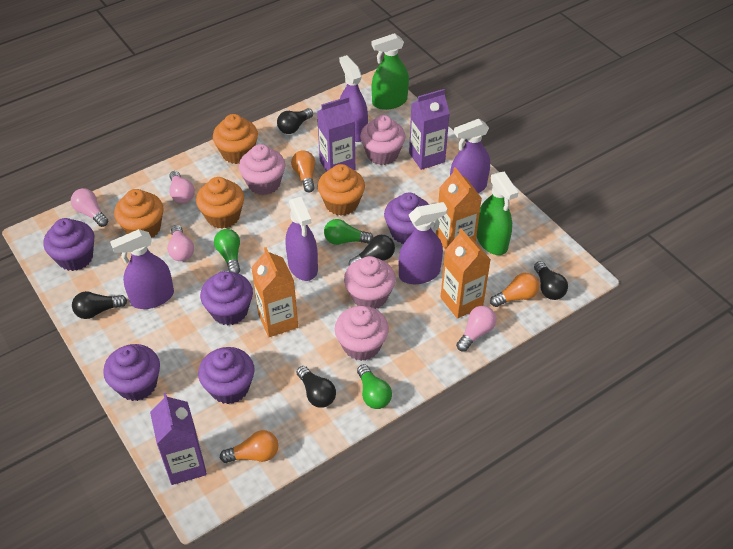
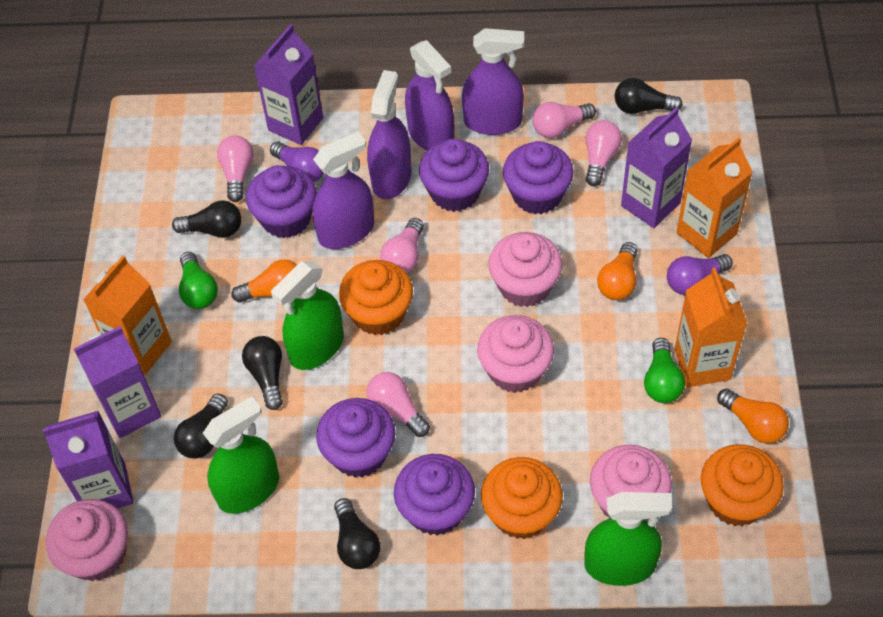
green light bulb: [214,229,240,273] [324,219,373,245] [357,364,392,409] = 3 -> [179,252,218,309] [644,338,685,403] = 2
green spray bottle: [372,33,409,110] [477,172,518,255] = 2 -> [203,397,279,514] [271,261,344,370] [584,492,672,586] = 3
orange cupcake: [114,189,163,238] [196,177,244,229] [213,114,258,164] [318,164,365,216] = 4 -> [339,260,413,335] [481,457,563,539] [701,444,784,526] = 3
pink light bulb: [71,188,108,227] [167,225,194,261] [169,171,195,203] [456,306,496,352] = 4 -> [217,136,254,202] [367,372,430,437] [380,218,424,273] [532,102,596,138] [585,120,622,186] = 5
purple carton: [150,393,207,485] [317,96,355,172] [409,89,450,170] = 3 -> [42,411,134,509] [74,326,161,438] [254,24,323,145] [621,107,692,228] = 4
purple light bulb: none = 0 -> [270,142,324,182] [667,254,733,295] = 2
purple spray bottle: [110,229,174,309] [286,197,318,281] [339,55,368,142] [399,202,447,284] [450,119,490,193] = 5 -> [312,132,374,249] [367,70,412,199] [405,40,454,150] [462,28,524,135] = 4

